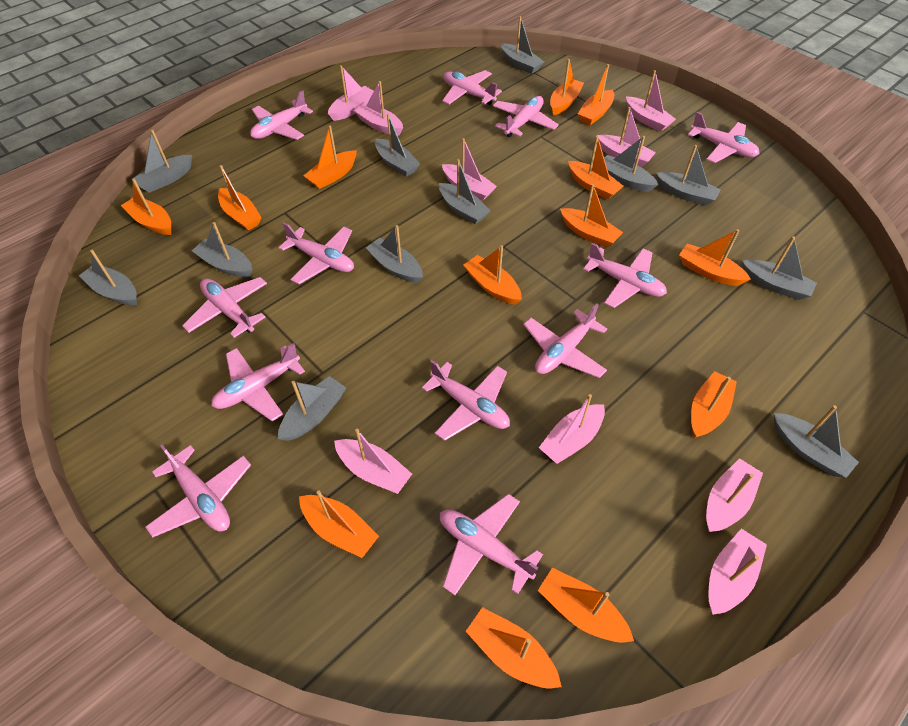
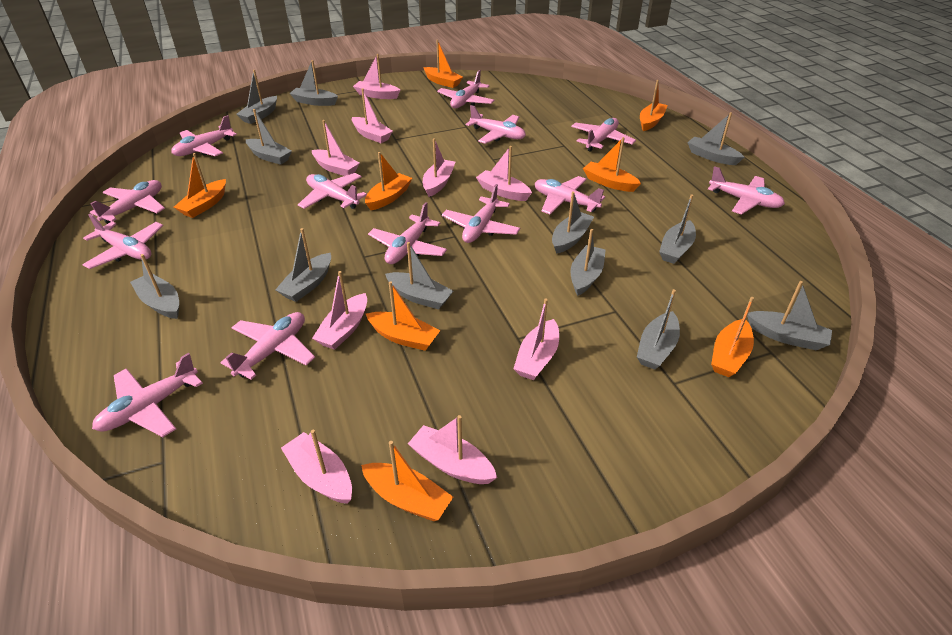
orange boat: [121,179,171,235] [218,165,262,231] [299,490,379,558] [303,125,357,189] [463,245,522,305] [465,607,562,689] [538,568,634,643] [550,59,584,115] [560,184,623,248] [568,136,624,200] [578,64,614,125] [679,229,751,286] [691,371,737,438] = 13 -> [174,153,226,218] [361,441,453,521] [365,152,412,210] [366,281,441,351] [423,40,463,88] [583,137,641,192] [640,80,668,131] [711,297,754,377] = 8
pink plane: [145,444,251,537] [182,277,267,338] [211,343,305,421] [250,90,313,140] [279,222,354,284] [422,360,510,441] [440,494,543,595] [442,70,502,105] [493,96,559,137] [523,304,607,378] [583,243,667,308] [688,112,760,163] = 12 -> [82,214,163,269] [90,180,165,224] [92,353,203,437] [171,115,237,156] [221,312,315,380] [298,173,367,209] [368,202,447,264] [437,70,495,108] [442,184,520,243] [466,105,526,144] [535,176,605,214] [571,118,636,152] [708,166,785,215] = 13

